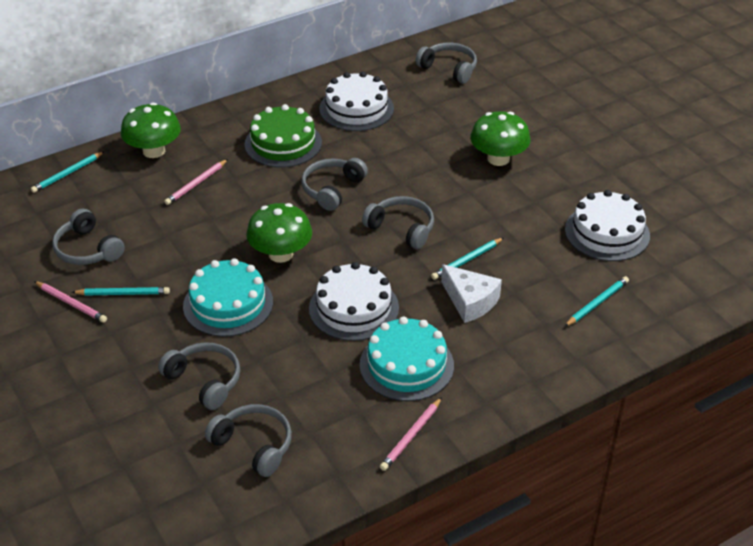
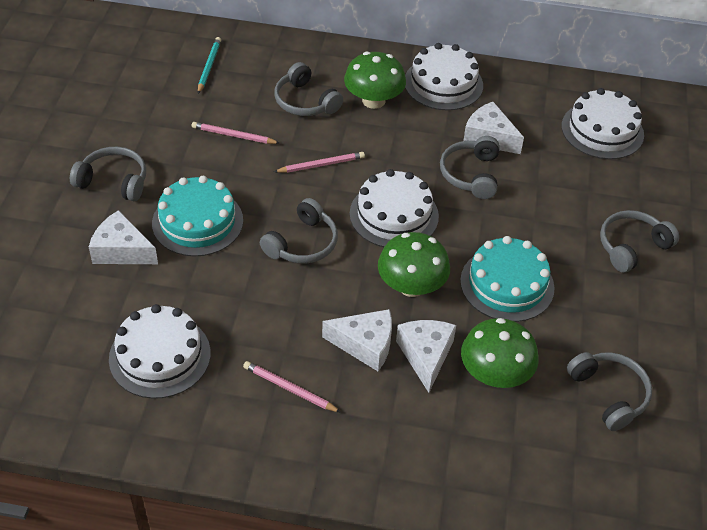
green cake: [244,104,322,167] = 1 -> none = 0
turquoise pencil: [31,151,105,193] [72,287,170,296] [431,238,503,280] [564,276,629,327] = 4 -> [198,37,221,94] = 1
white cake: [309,262,399,341] [320,71,394,131] [565,190,650,261] = 3 -> [109,304,211,399] [350,169,439,247] [405,43,483,110] [562,88,644,159] = 4
white cheese: [441,264,502,323] = 1 -> [89,210,158,264] [322,309,392,371] [396,320,456,393] [463,102,524,154] = 4

